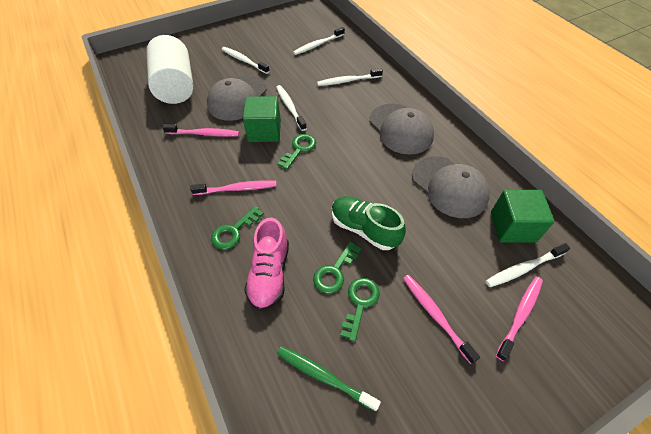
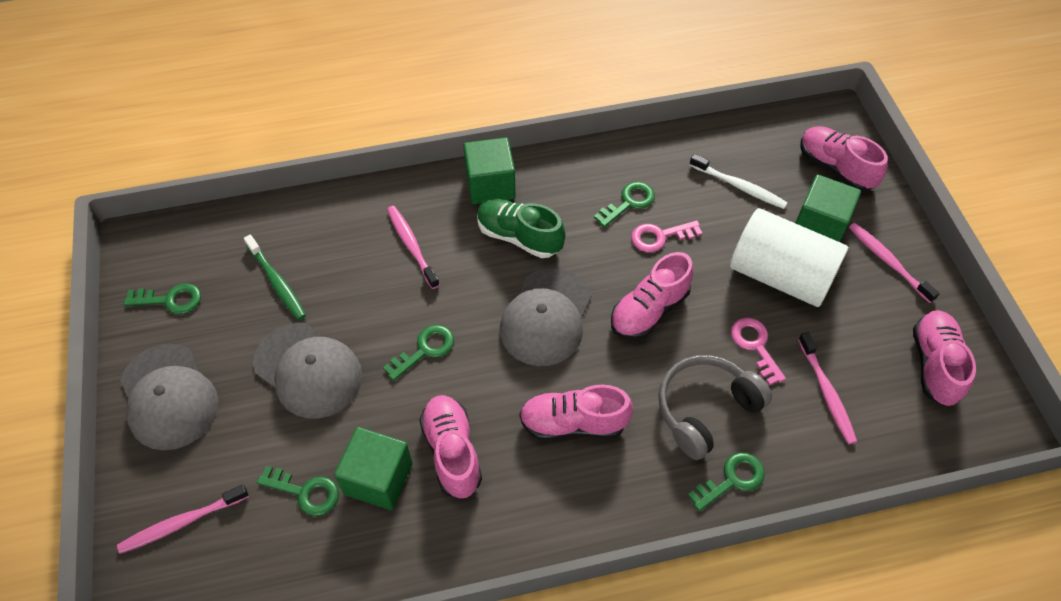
green cube: [243,96,281,142] [491,190,555,243] = 2 -> [334,427,413,510] [464,137,516,204] [796,175,861,242] = 3
green key: [211,206,264,249] [277,134,316,170] [313,242,361,293] [340,278,380,342] = 4 -> [124,283,201,314] [257,466,339,516] [383,325,454,381] [594,182,655,228] [688,452,765,511] = 5
grey headphones: none = 0 -> [658,355,772,460] = 1
pink key: none = 0 -> [631,220,702,252] [731,318,786,385] = 2
pink shoe: [244,218,289,311] = 1 -> [419,395,482,498] [519,384,633,440] [611,252,694,340] [800,126,888,191] [913,310,976,406] = 5
white toothbrush: [222,47,270,74] [276,85,307,131] [293,27,345,55] [317,68,383,86] [486,243,570,287] = 5 -> [690,154,788,209] = 1

